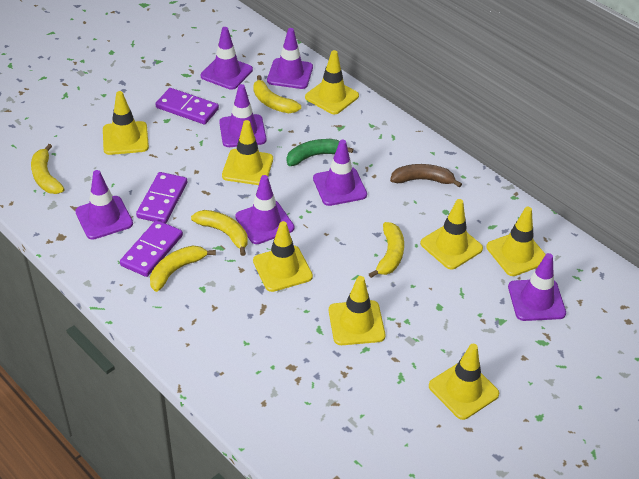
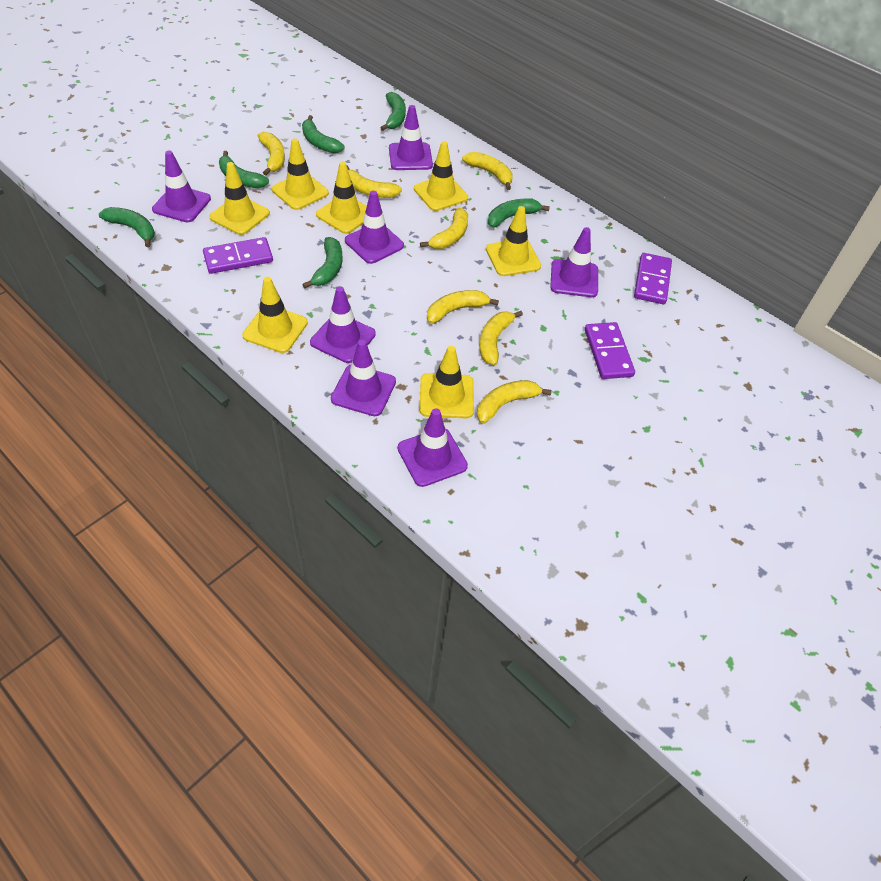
brown banana: [390,164,462,188] = 1 -> none = 0
green banana: [287,139,354,166] = 1 -> [99,207,155,247] [219,151,269,188] [302,115,345,153] [302,237,342,288] [380,92,406,131] [488,198,550,228] = 6
yellow banana: [31,144,65,194] [150,246,216,292] [191,210,248,256] [254,75,301,113] [369,222,404,278] = 5 -> [258,132,285,175] [347,165,402,198] [420,208,468,249] [427,290,499,324] [462,152,512,190] [477,380,552,424] [479,311,523,365] = 7
yellow traffic cone: [103,91,149,155] [222,120,273,185] [253,221,313,292] [305,50,359,114] [329,276,385,345] [420,199,483,269] [429,344,499,420] [486,207,546,276] = 8 -> [209,162,270,235] [242,277,308,353] [272,139,329,210] [316,162,367,234] [414,141,468,211] [420,346,474,418] [486,206,541,276] = 7

